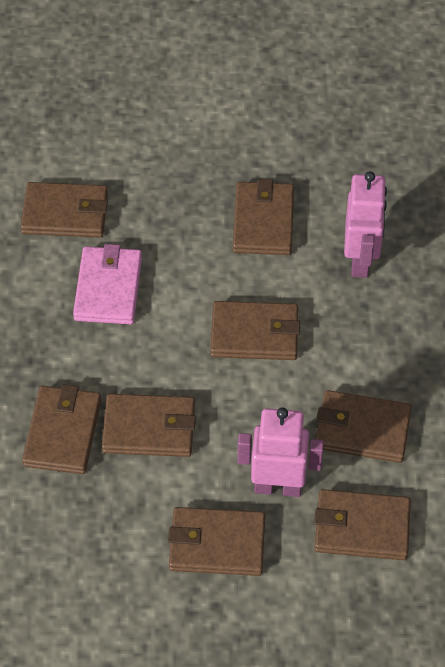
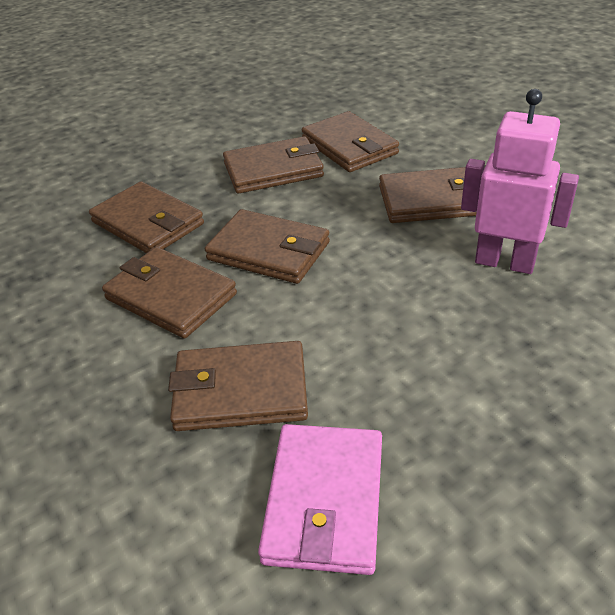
brown wallet: [20,182,108,238] [22,384,101,474] [102,394,196,457] [168,507,265,576] [210,301,300,360] [233,179,294,255] [314,489,411,560] [315,390,412,463] = 8 -> [89,182,204,253] [102,247,237,338] [168,341,308,431] [205,209,330,284] [223,136,324,193] [302,111,399,172] [379,167,477,223] = 7
pink robot: [238,407,324,497] [344,171,387,278] = 2 -> [461,89,579,274] = 1

